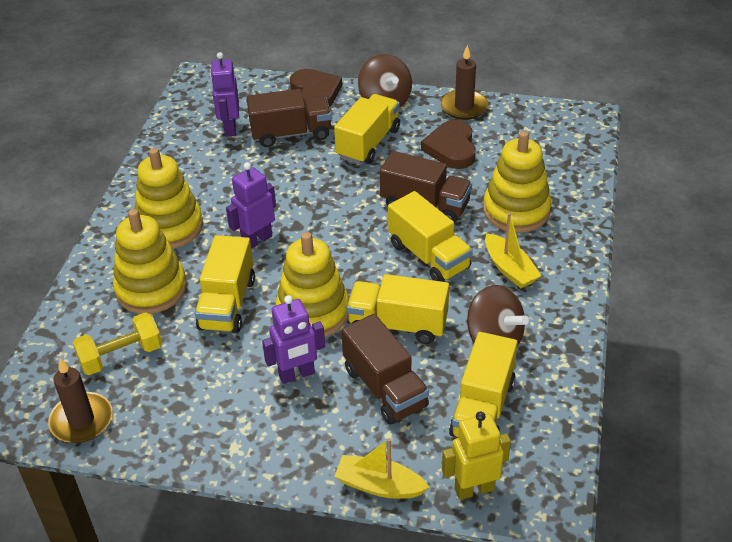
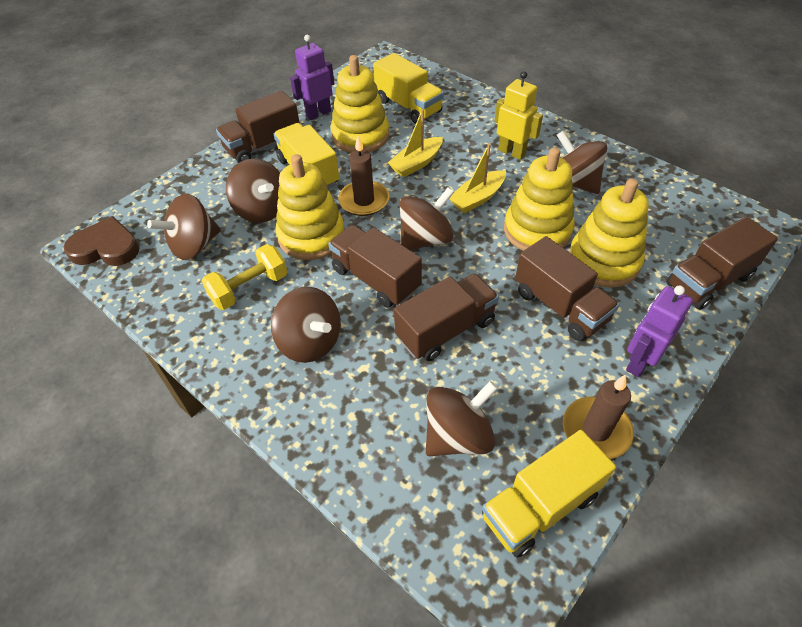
brown heart: [290,69,342,107] [421,120,476,169] = 2 -> [63,216,140,266] = 1
brown spinning top: [358,54,412,107] [467,285,529,346] = 2 -> [147,194,221,260] [226,159,280,223] [271,287,341,363] [400,187,454,250] [426,381,498,456] [557,131,607,194] = 6
brown truck: [247,89,331,147] [341,314,429,425] [380,151,472,223] = 3 -> [216,91,300,163] [328,225,422,308] [394,273,499,361] [515,236,620,341] [666,216,778,310] = 5
purple robot: [210,52,239,137] [226,162,276,249] [262,295,325,384] = 3 -> [290,35,334,120] [626,285,693,377] = 2
yellow truck: [195,235,255,333] [334,94,400,164] [347,274,449,344] [388,191,473,282] [449,332,518,437] = 5 -> [274,123,339,188] [373,53,444,124] [482,430,616,558] = 3

